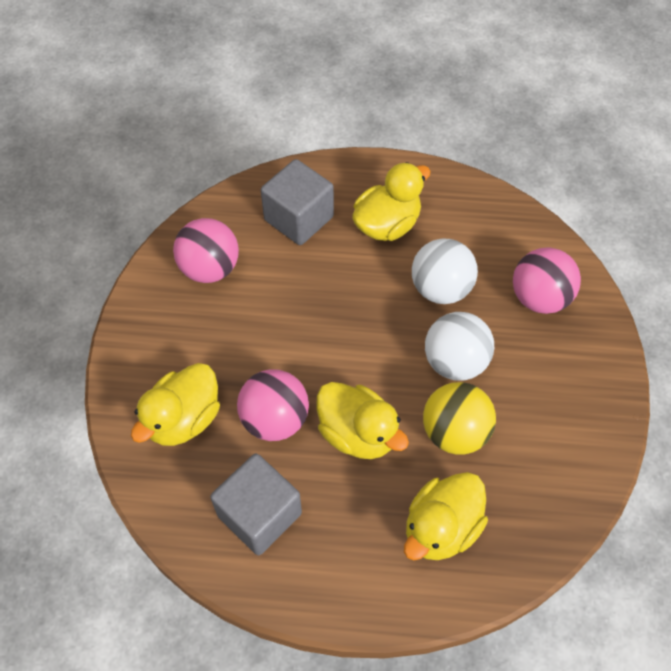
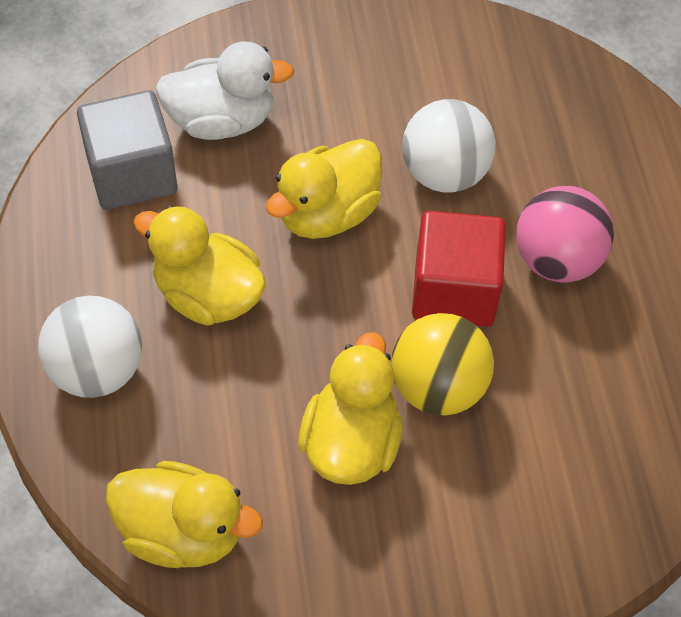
grey cube: [210,454,302,555] [261,159,334,245] = 2 -> [77,90,177,210] = 1
pink ball: [173,218,239,283] [237,369,309,441] [513,248,581,314] = 3 -> [516,186,614,282] = 1
red cube: none = 0 -> [412,211,506,327] = 1
white duck: none = 0 -> [155,41,294,140] = 1

